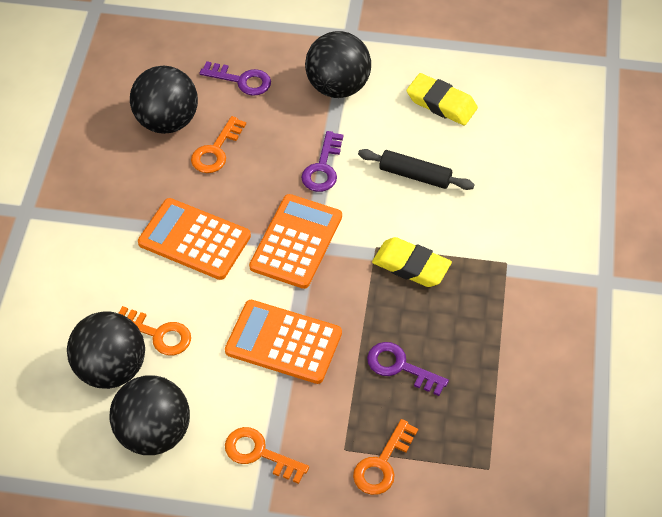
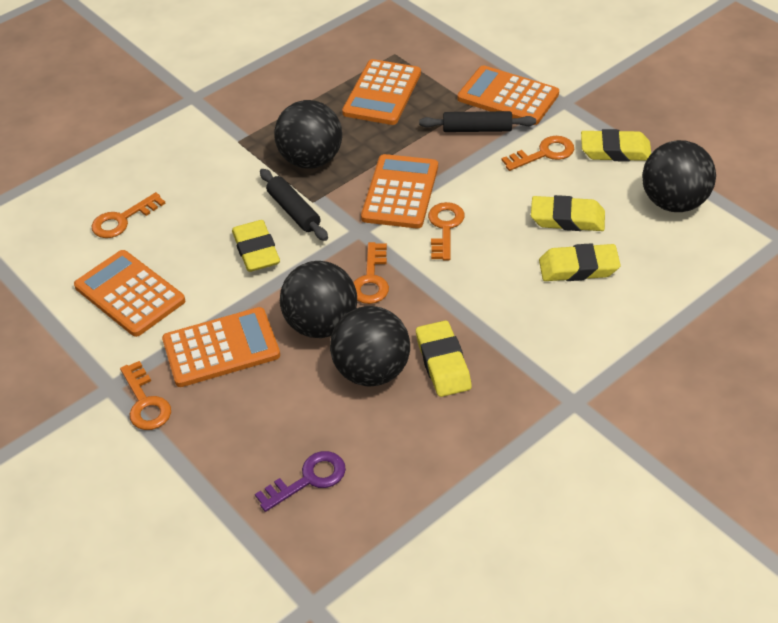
black rolling pin: [358,149,475,190] = 1 -> [260,169,328,241] [419,111,536,132] = 2
orange calculator: [138,198,251,280] [225,300,342,384] [249,194,342,289] = 3 -> [74,250,185,337] [162,307,280,387] [342,59,421,125] [361,154,438,228] [457,65,559,125] = 5
orange key: [119,306,191,355] [191,116,246,173] [225,427,309,484] [353,419,418,495] = 4 -> [91,192,166,238] [120,361,171,430] [353,242,389,304] [428,202,465,260] [501,136,574,171] = 5
purple key: [200,61,271,96] [301,131,343,192] [367,342,449,396] = 3 -> [255,451,346,512] = 1
yellow eraser: [372,237,452,287] [407,73,478,125] = 2 -> [232,220,280,272] [416,320,472,397] [531,195,605,231] [539,243,621,281] [581,129,651,162] = 5

